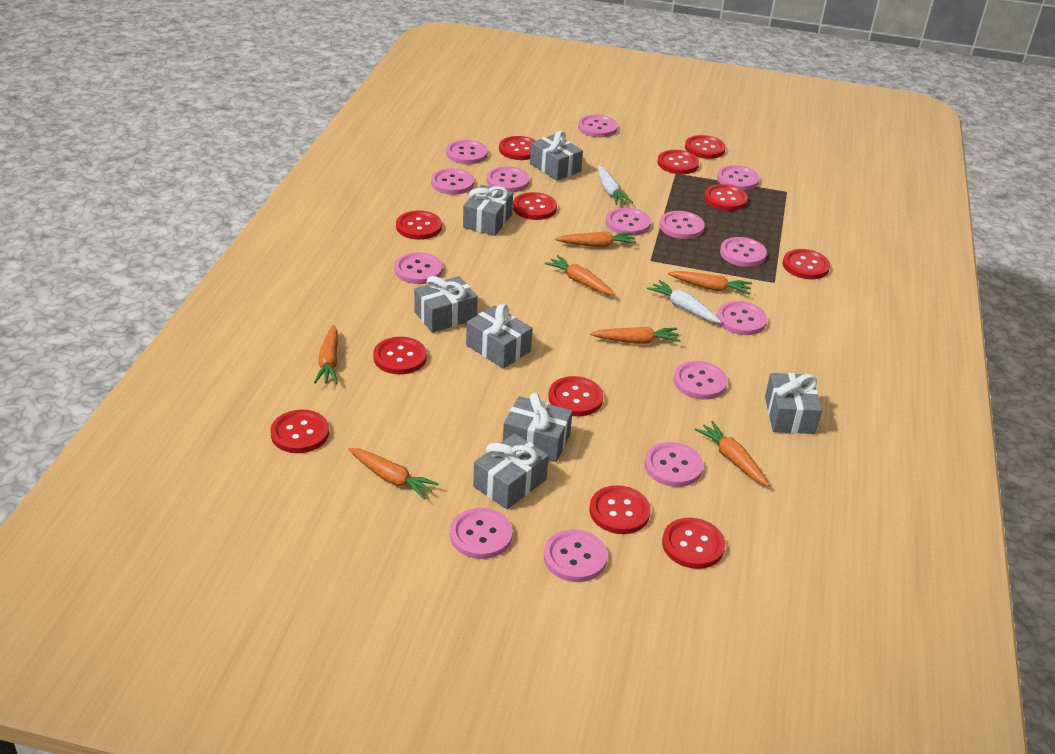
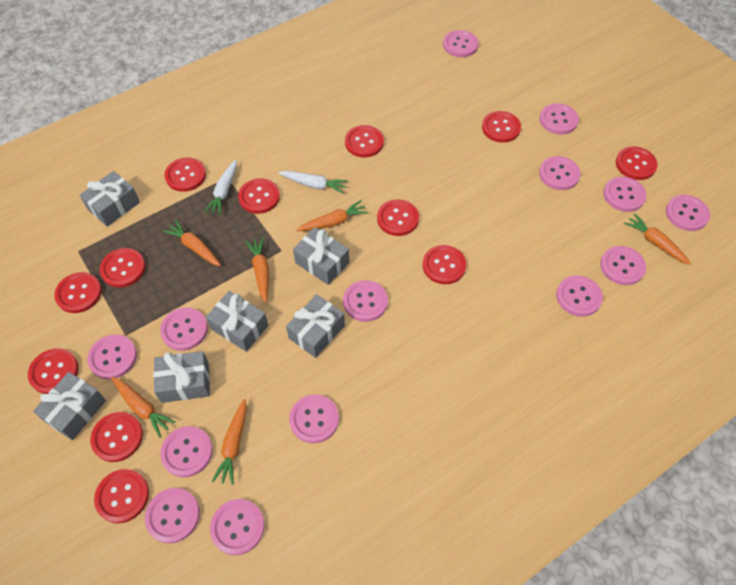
grey gift: [414,276,478,333] [463,185,513,236] [466,304,533,369] [473,433,549,509] [503,393,573,462] [530,131,583,181] [765,373,822,434] = 7 -> [33,372,106,440] [80,171,140,227] [153,351,210,403] [206,291,268,352] [286,294,345,358] [293,227,349,285] = 6
orange carrot: [314,325,338,384] [348,448,439,499] [545,255,615,296] [555,231,636,247] [590,327,681,344] [668,271,752,295] [694,421,769,486] = 7 -> [111,377,176,437] [162,220,221,266] [212,399,247,485] [246,237,269,303] [297,200,368,231] [624,213,691,265] = 6

